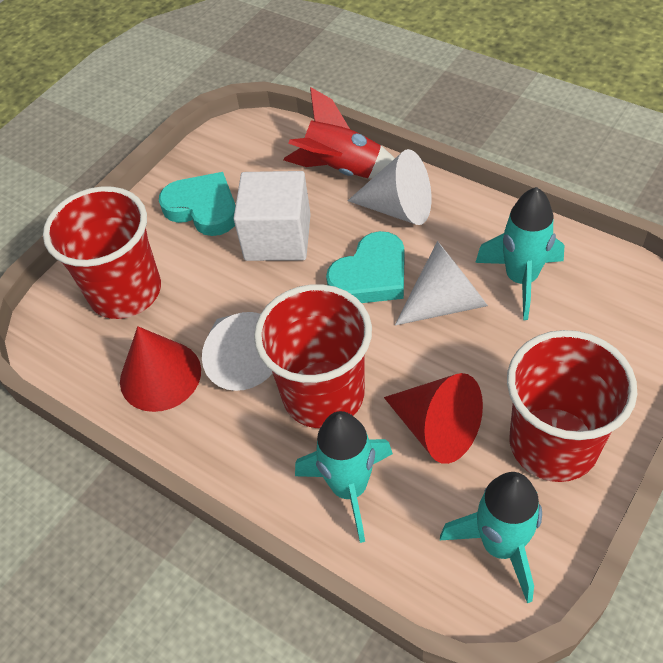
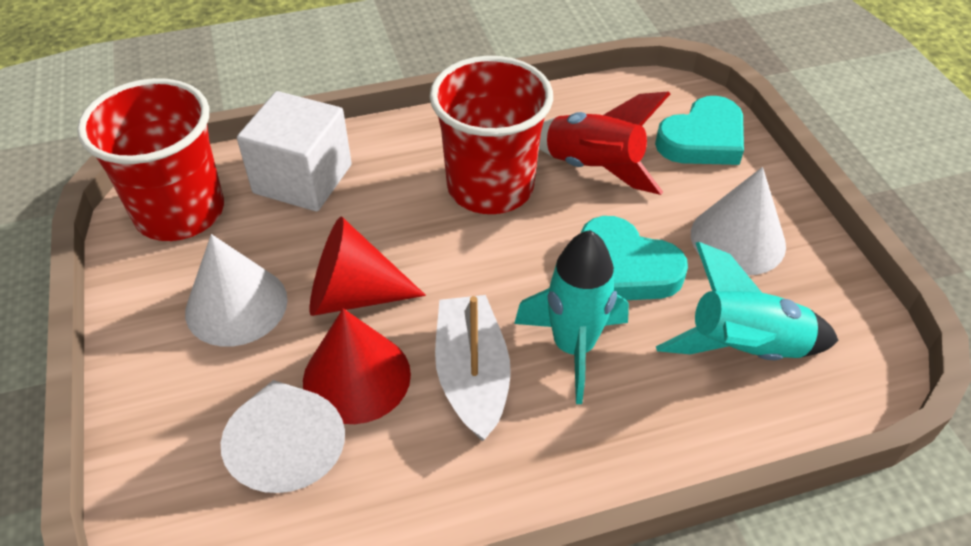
red cup: [43,186,161,319] [254,284,372,428] [507,330,637,482] = 3 -> [77,78,224,241] [430,56,553,214] = 2
turquoise rocket: [295,411,393,543] [440,472,542,603] [475,187,565,320] = 3 -> [514,230,629,404] [656,242,839,360] = 2
white boat: none = 0 -> [435,295,511,441] = 1

